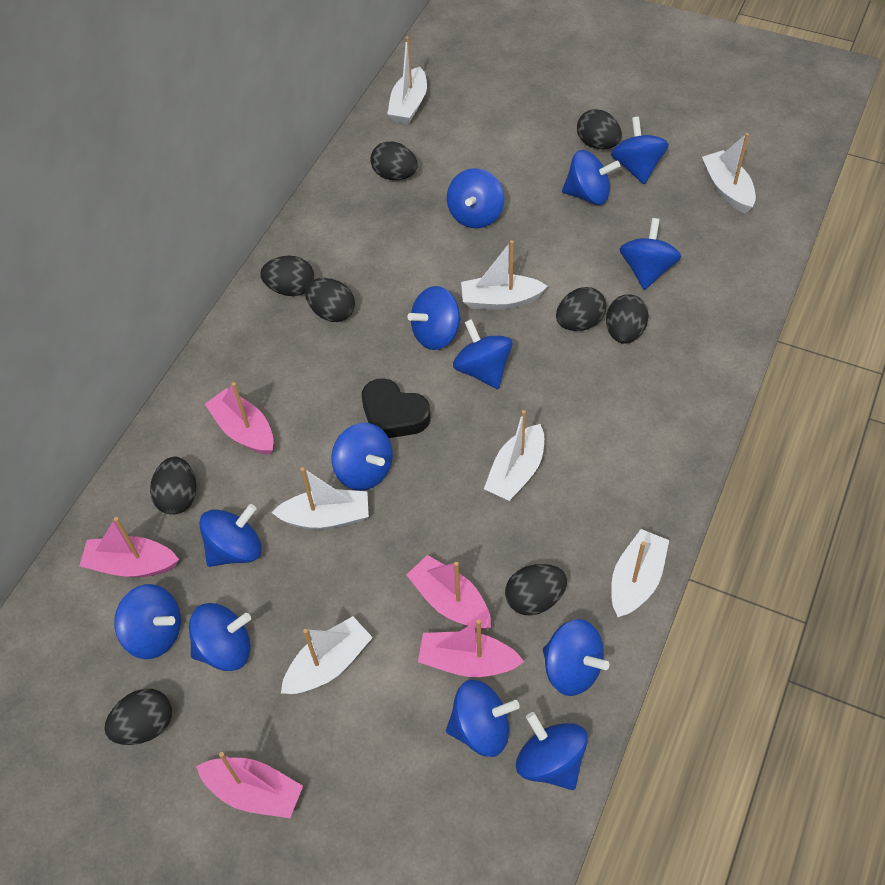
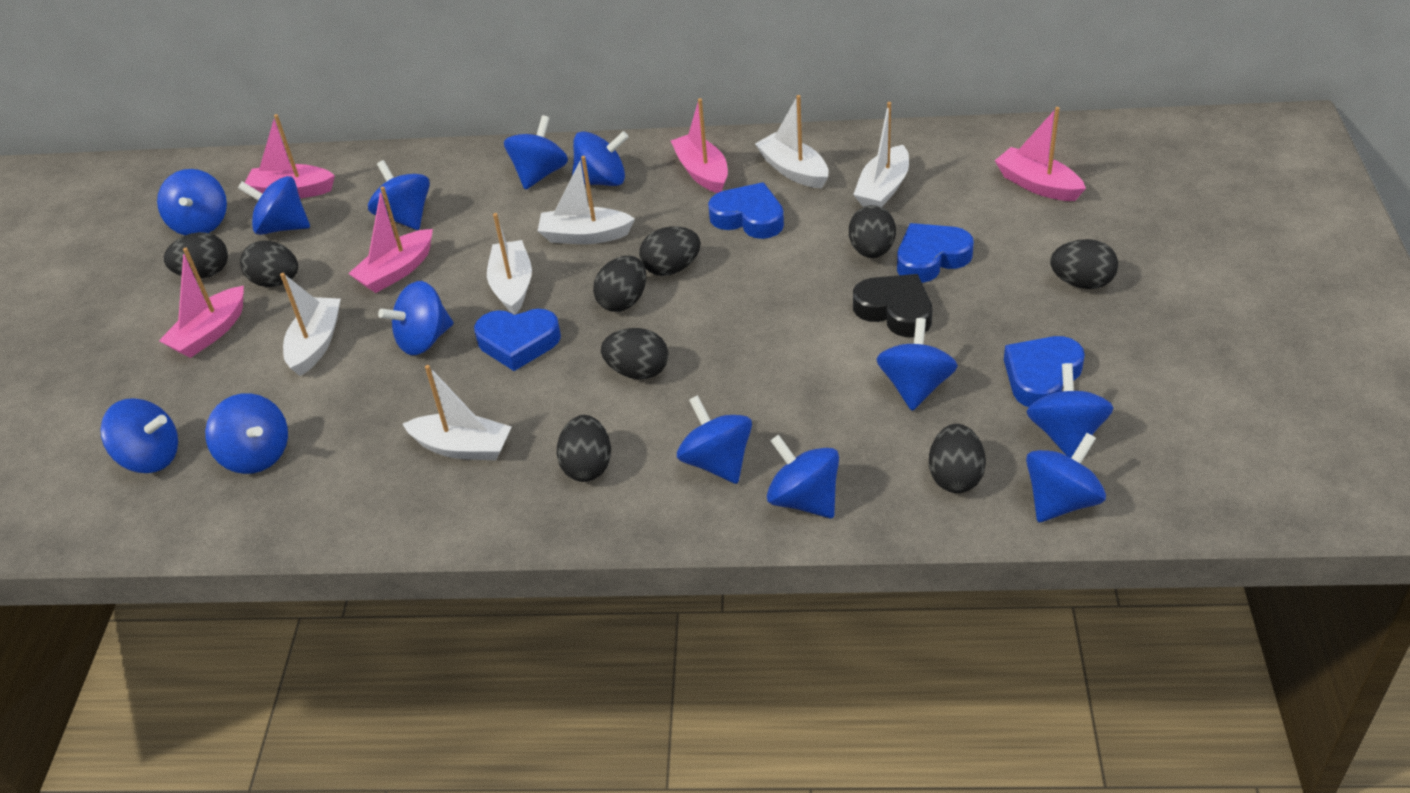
blue heart: none = 0 -> [474,309,561,371] [708,182,784,239] [897,223,974,283] [1004,336,1085,407] = 4
white boat: [271,467,369,529] [281,616,373,694] [387,36,427,124] [461,240,547,310] [484,410,544,501] [611,529,669,617] [702,133,756,213] = 7 -> [280,273,341,376] [403,365,512,461] [487,213,532,315] [538,156,635,244] [755,95,829,188] [853,102,909,207] = 6

